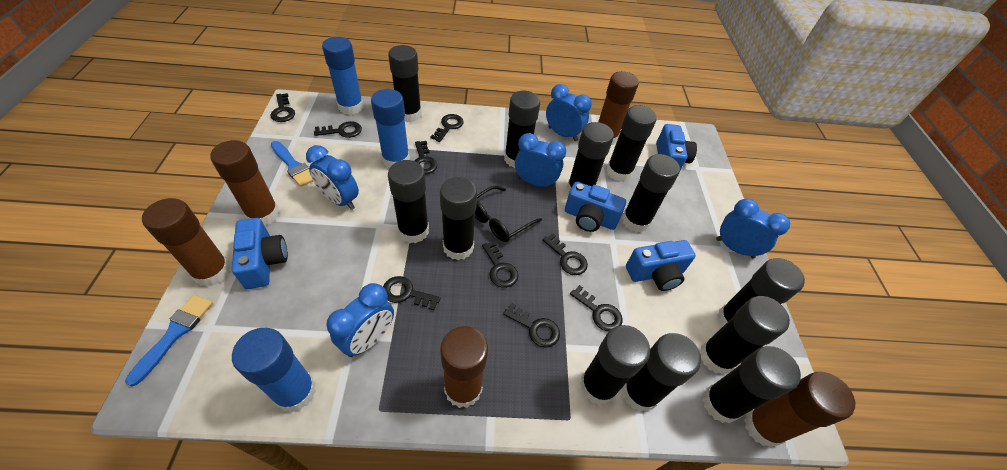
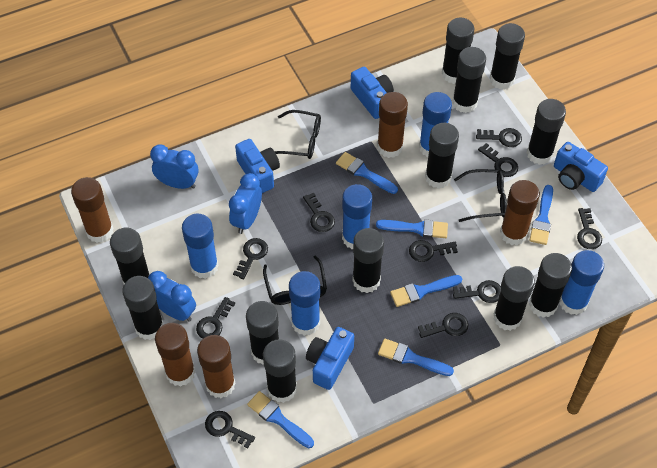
black glasses: [475,186,542,242] = 1 -> [263,256,327,305] [275,110,321,159] [454,169,507,222] = 3
black key: [271,93,295,122] [314,121,362,138] [383,276,440,310] [415,141,437,174] [430,114,464,142] [482,241,518,288] [503,303,560,348] [543,233,588,275] [570,285,623,331] = 9 -> [196,297,235,339] [205,411,255,449] [233,238,268,279] [303,193,335,232] [409,240,458,262] [418,313,469,338] [453,280,501,303] [476,128,522,147] [478,143,518,177] [577,208,602,249] = 10
blue brush: [125,295,213,386] [271,141,313,187] = 2 -> [247,391,314,448] [336,152,398,194] [376,220,448,238] [378,338,454,376] [390,275,462,307] [529,185,553,245] = 6
blue clock: [306,145,359,210] [326,283,394,357] [515,133,566,188] [546,84,592,141] [716,199,790,258] = 5 -> [148,271,196,322] [150,144,199,189] [229,173,262,234] = 3
blue glue stick: [232,328,316,412] [322,37,364,115] [371,89,410,168] = 3 -> [182,214,219,279] [289,271,320,336] [342,184,372,249] [419,92,452,157] [560,250,604,315] = 5

